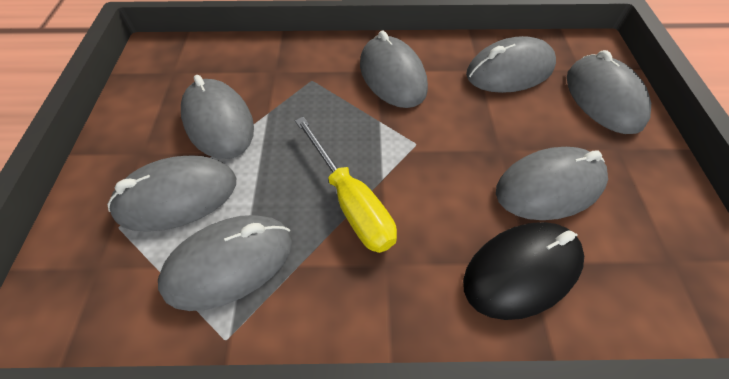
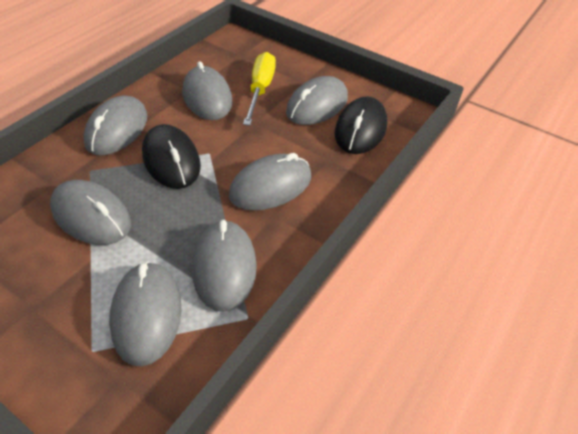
black mouse: [463,222,584,320] = 1 -> [142,124,201,189] [334,96,387,154] = 2

